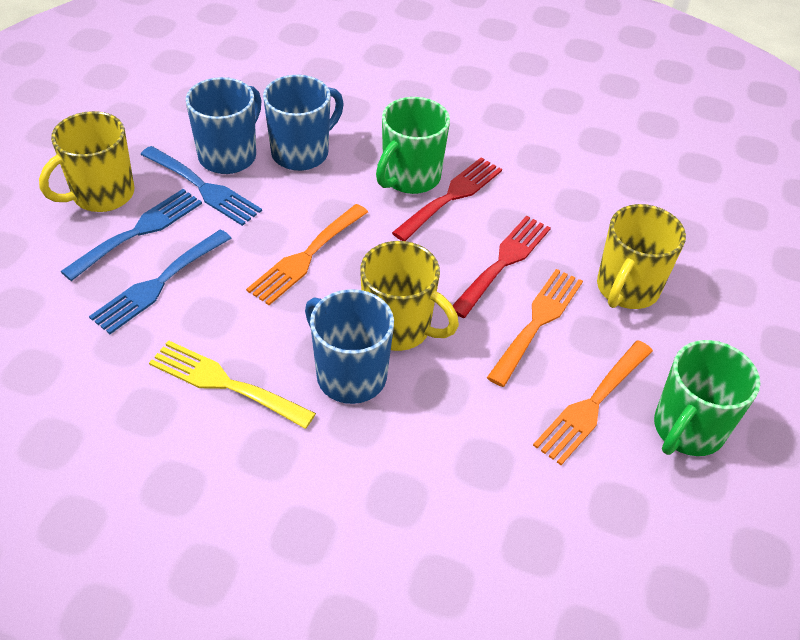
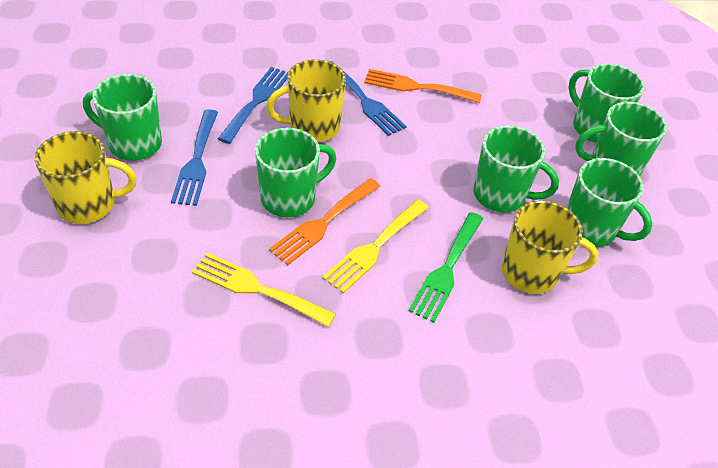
blue mug: [186,77,262,174] [263,75,344,171] [305,289,394,404] = 3 -> none = 0
green fork: none = 0 -> [409,212,483,323] = 1
green mug: [376,97,450,194] [654,340,760,456] = 2 -> [83,74,162,161] [255,128,336,218] [473,125,559,212] [567,158,653,247] [568,64,645,143] [575,102,667,176] = 6
orange fork: [246,204,368,305] [487,269,583,387] [533,340,653,465] = 3 -> [269,178,381,265] [364,69,482,103] = 2
red fork: [392,157,502,241] [452,216,551,318] = 2 -> none = 0
yellow fork: [149,340,316,429] = 1 -> [192,253,336,327] [322,200,429,293] = 2

